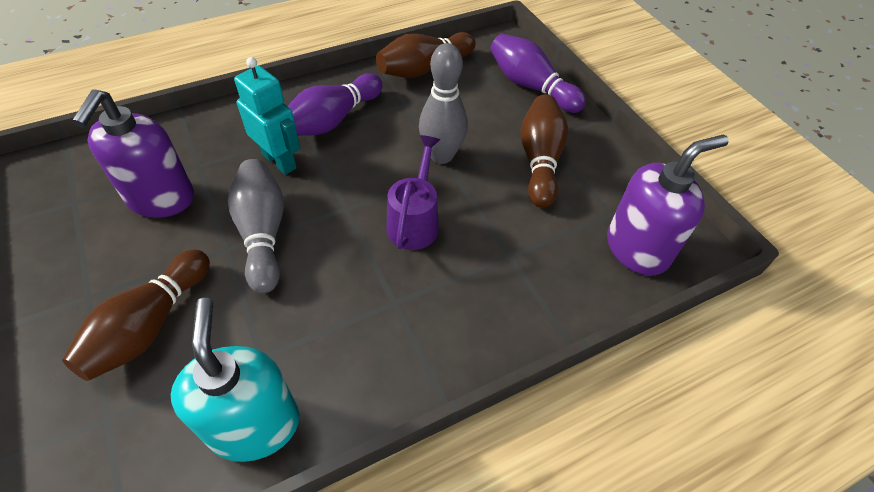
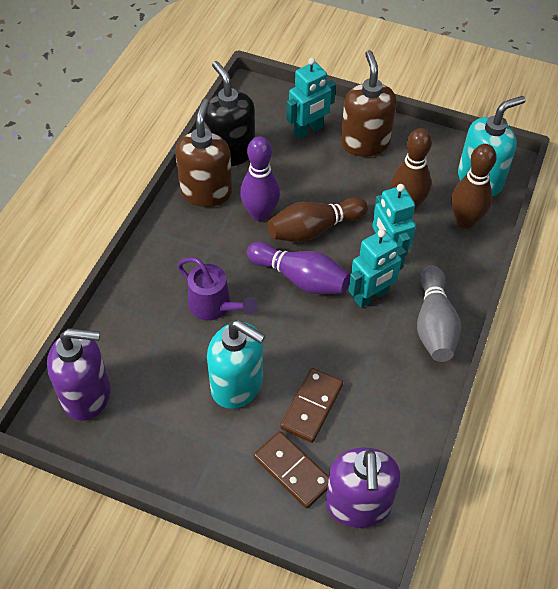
black soap dispenser: none = 0 -> [204,61,255,166] = 1
brown domino: none = 0 -> [254,431,329,509] [280,368,343,443] = 2
brown soap dispenser: none = 0 -> [175,99,232,207] [341,50,397,157] = 2
grey bowling pin: [228,159,284,293] [419,43,468,164] = 2 -> [417,266,461,362] = 1
turquoise robot: [234,57,300,175] = 1 -> [287,58,336,139] [348,229,406,308] [372,184,416,256] = 3
turquoise soap dispenser: [171,298,299,462] = 1 -> [207,320,266,409] [458,96,526,196] = 2

